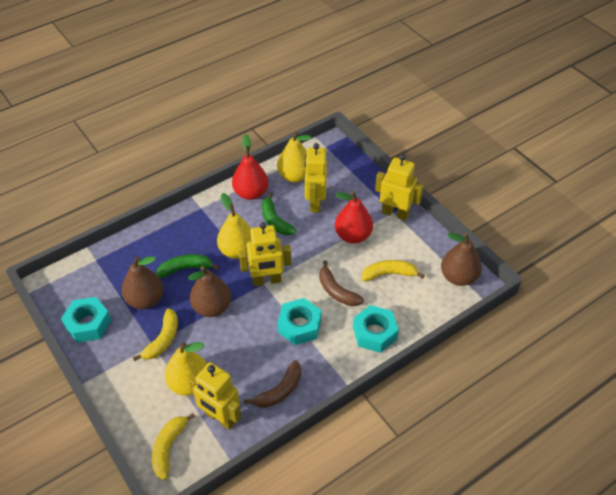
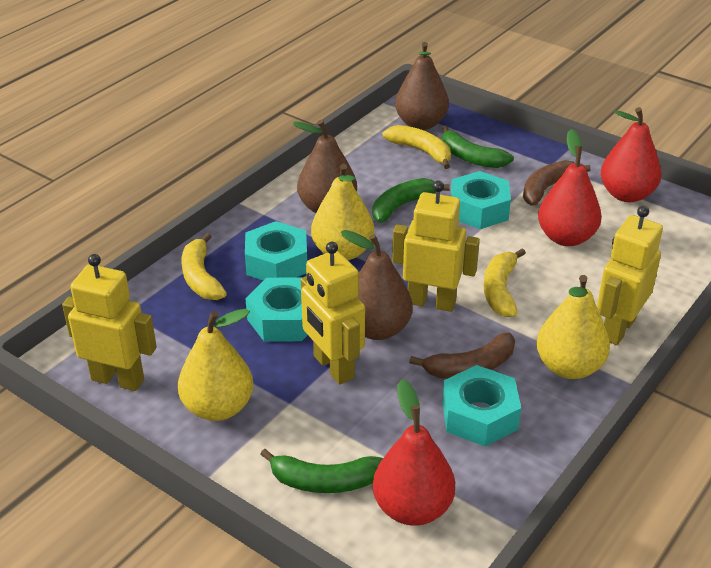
green banana: [156,254,219,278] [262,192,296,235] = 2 -> [260,449,383,493] [372,178,450,223] [442,126,514,168] = 3
red pear: [232,134,269,200] [335,191,373,243] = 2 -> [373,379,455,526] [538,129,602,246] [601,107,661,202] = 3
turquoise nut: [61,297,111,343] [277,298,322,345] [353,305,399,353] = 3 -> [245,221,307,280] [245,278,307,341] [442,365,521,446] [451,171,511,229] = 4

